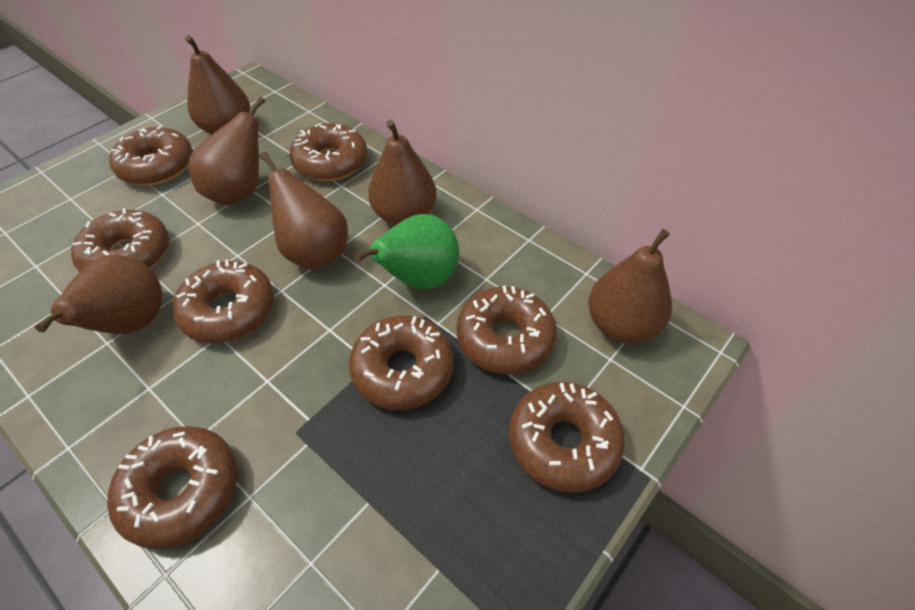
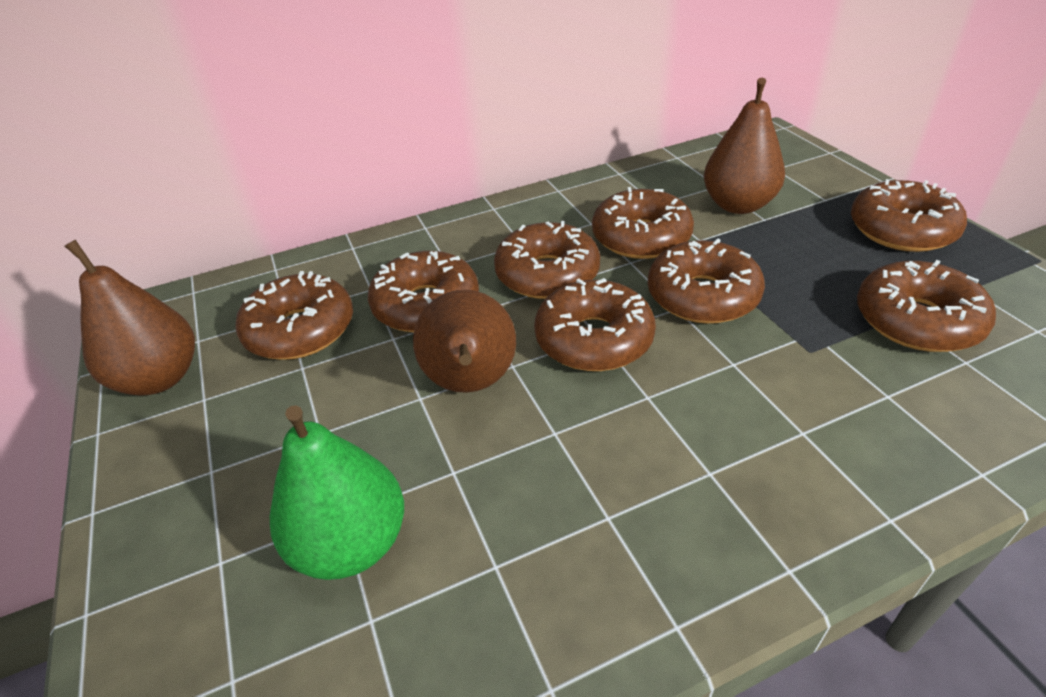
brown pear: [35,254,162,334] [185,35,250,135] [188,96,265,205] [260,152,348,269] [368,120,437,225] [588,229,672,343] = 6 -> [65,240,195,395] [413,290,516,393] [704,78,785,214] = 3

